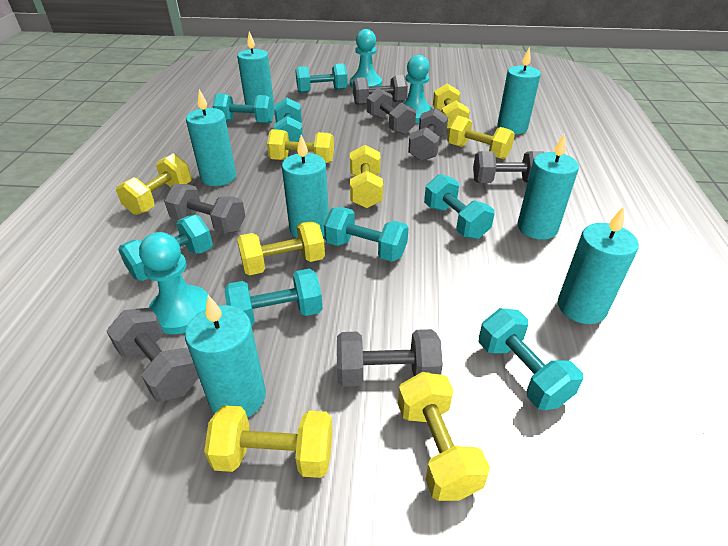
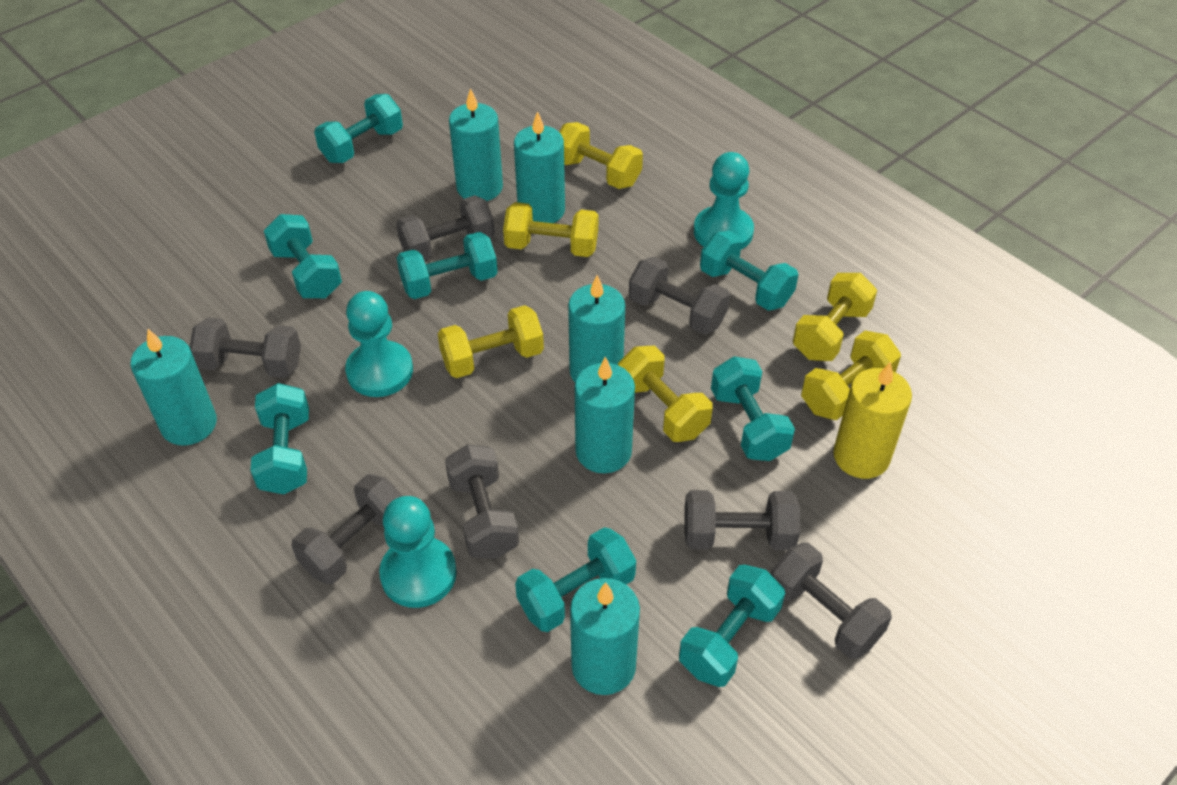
turquoise candle: [185,295,266,417] [186,89,236,186] [237,31,274,114] [282,135,329,238] [497,47,541,134] [517,133,579,240] [558,207,639,324] = 7 -> [130,329,217,446] [449,88,503,201] [514,111,565,223] [568,275,625,382] [570,578,640,695] [575,357,635,473] = 6
yellow candle: none = 0 -> [833,362,912,479] = 1
yellow dumbbell: [116,154,191,215] [204,405,332,478] [237,221,325,275] [267,129,334,163] [350,145,383,208] [398,372,490,501] [433,84,470,130] [447,115,515,159] = 8 -> [438,305,544,378] [503,202,598,257] [559,122,643,189] [618,346,713,442] [793,273,877,361] [801,330,901,420] = 6

